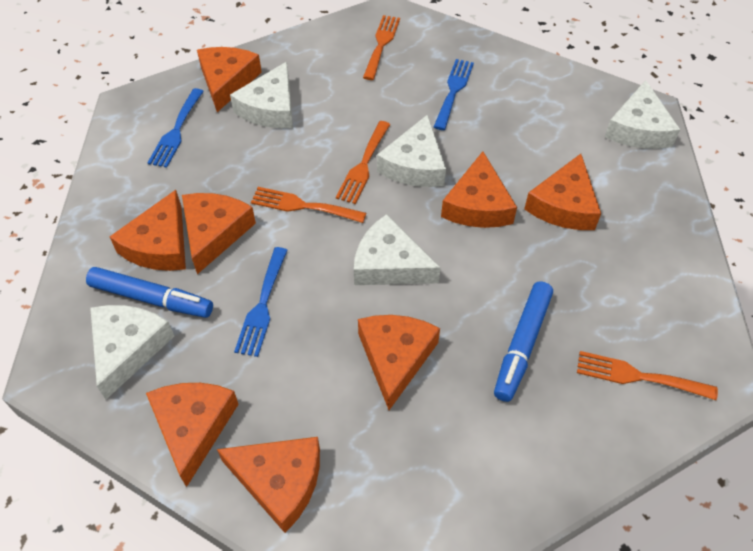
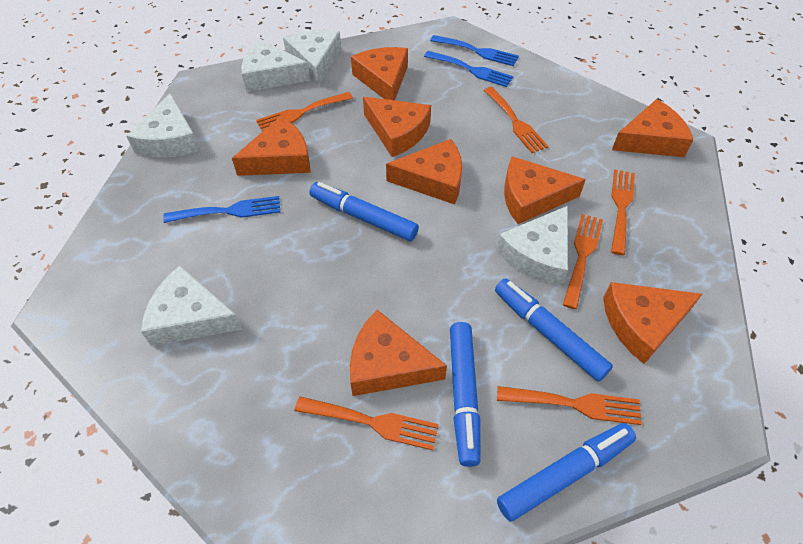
blue marker: [86,267,213,318] [494,281,553,402] = 2 -> [309,182,419,241] [450,322,481,467] [495,278,613,381] [497,423,636,522] = 4
orange fork: [251,187,366,223] [336,121,391,204] [363,15,400,80] [577,351,718,400] = 4 -> [256,92,353,132] [295,396,439,450] [484,87,548,153] [497,386,642,425] [563,214,603,309] [611,170,635,255] = 6

